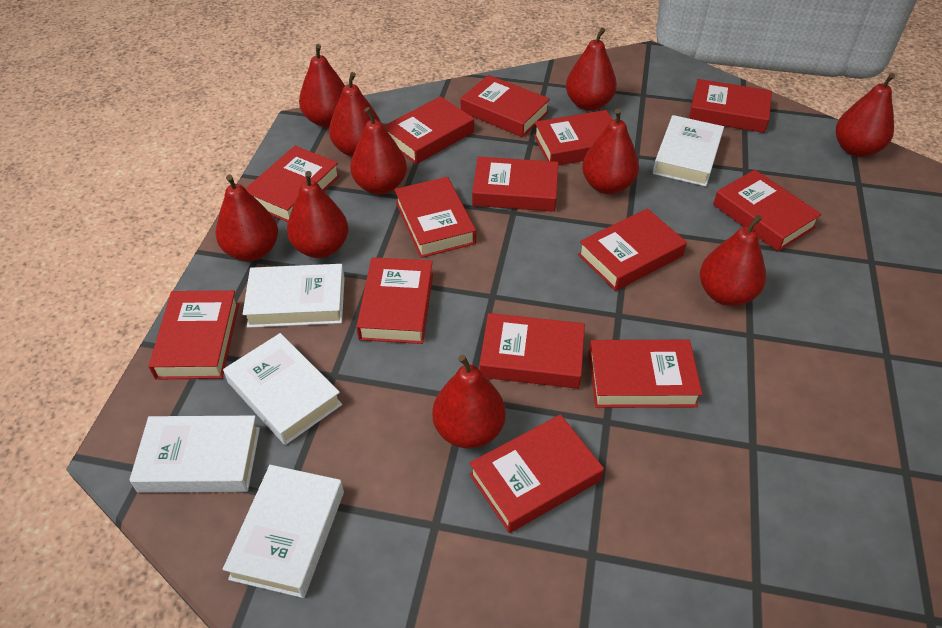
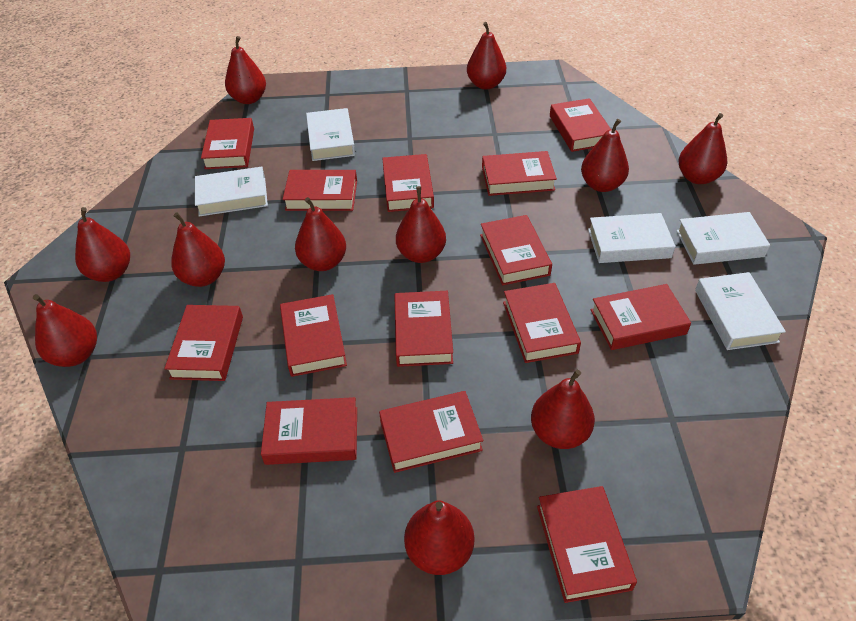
red pear: [216,175,278,261] [287,171,348,258] [299,44,345,127] [329,72,381,157] [350,107,407,195] [432,355,506,448] [566,28,617,111] [582,109,639,194] [700,215,766,306] [836,73,895,157] = 10 -> [33,294,97,367] [75,207,130,282] [171,212,225,287] [225,36,266,104] [295,197,346,271] [396,186,446,263] [404,500,474,575] [467,22,506,90] [531,370,595,449] [581,119,629,192] [679,113,727,184] = 11

